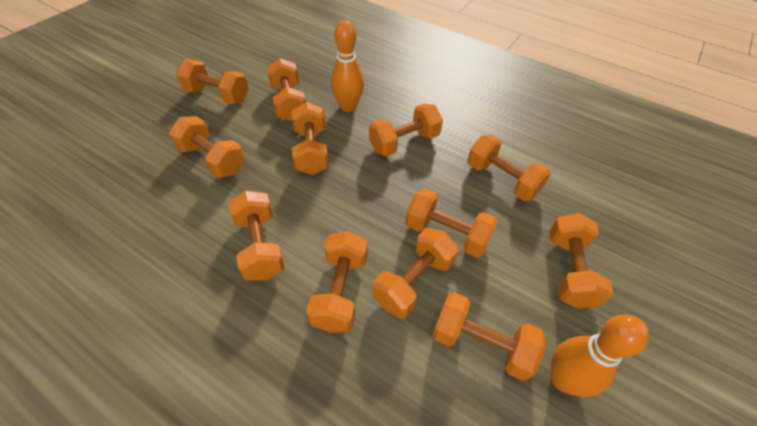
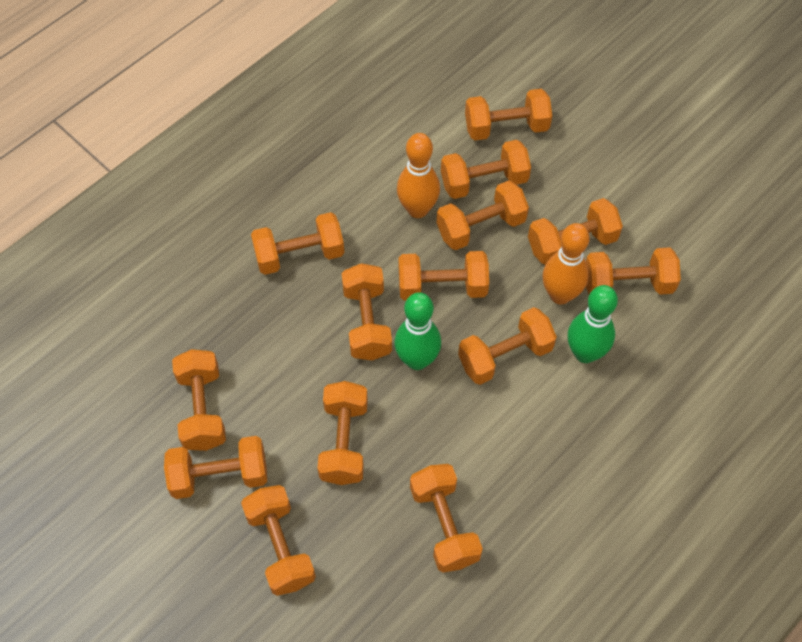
green bowling pin: none = 0 -> [395,292,441,370] [568,285,618,363] = 2
orange dumbbell: [169,116,245,178] [176,60,249,104] [229,191,285,281] [267,58,306,121] [292,102,329,175] [306,231,368,333] [369,103,443,157] [373,228,459,319] [405,188,498,258] [433,292,545,381] [467,135,551,201] [549,213,613,309] = 12 -> [164,436,267,499] [172,349,226,451] [241,485,316,596] [251,212,345,275] [317,381,368,485] [342,263,392,360] [399,251,489,301] [410,464,483,572] [437,181,529,250] [441,140,531,199] [458,307,557,385] [465,89,552,140] [528,198,623,265] [586,247,681,295] = 14

